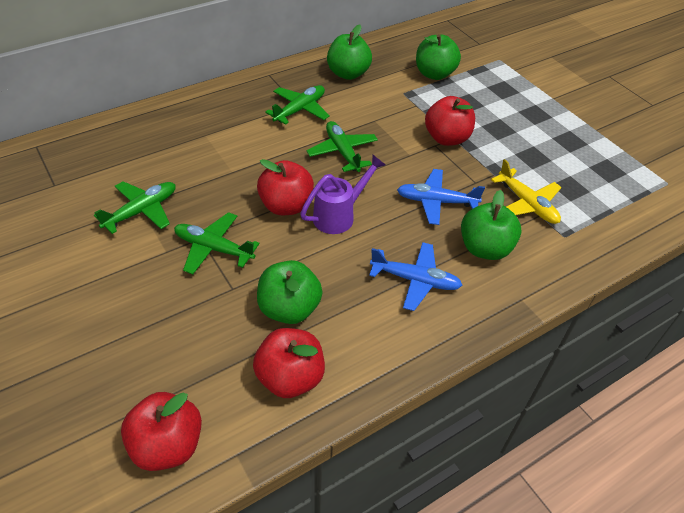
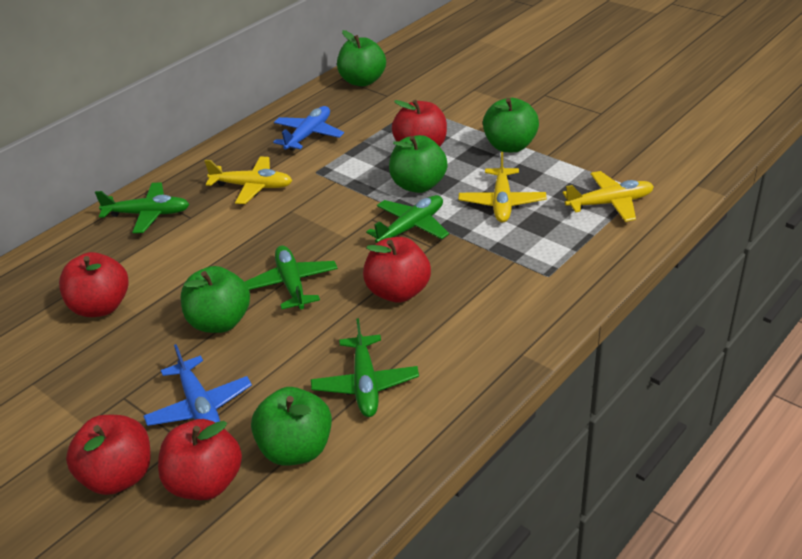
green apple: [257,260,322,324] [327,25,372,80] [416,34,461,80] [461,190,522,260] = 4 -> [181,266,250,333] [251,387,332,466] [337,30,386,86] [389,135,448,193] [483,98,539,152] = 5
purple watering can: [300,154,385,234] = 1 -> none = 0
red apple: [121,392,202,471] [253,328,325,398] [257,159,314,215] [425,96,475,146] = 4 -> [59,252,128,317] [66,415,151,495] [158,419,242,500] [363,237,431,303] [392,100,447,147] = 5
yellow plane: [491,159,561,224] = 1 -> [205,156,292,204] [459,152,546,223] [562,171,654,222] = 3

